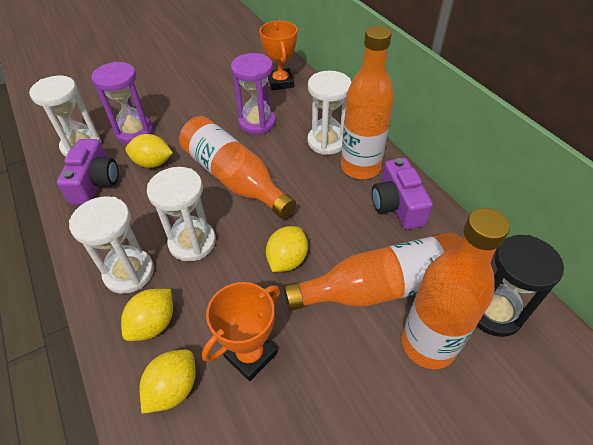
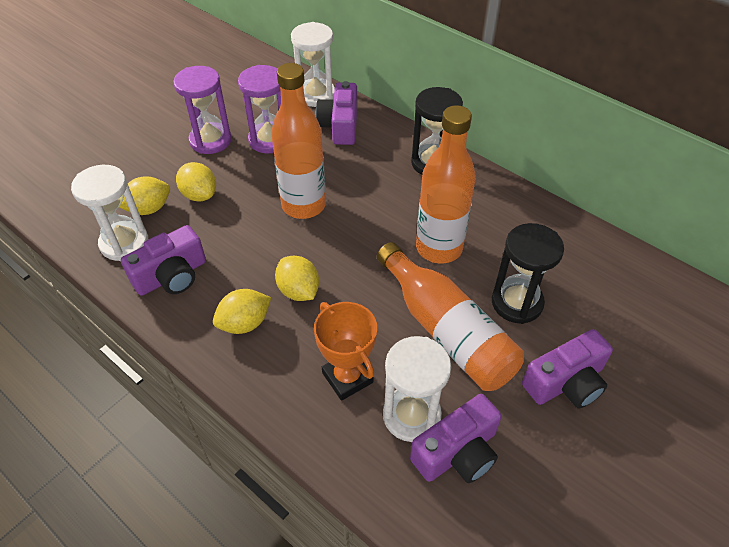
black hourglass: [477,235,564,337] = 1 -> [411,87,463,175] [492,223,564,324] = 2
orange bottle: [179,116,296,219] [284,233,462,311] [341,25,394,179] [402,208,510,369] = 4 -> [271,63,326,219] [377,242,524,391] [416,105,476,264] = 3
orange trophy: [202,282,280,381] [260,21,297,90] = 2 -> [314,302,377,401] = 1
purple camera: [57,139,118,205] [372,158,433,230] = 2 -> [121,225,206,296] [316,81,357,145] [410,394,502,483] [522,329,613,409] = 4
white hourglass: [29,76,101,157] [69,196,154,294] [147,167,216,262] [307,71,351,155] = 4 -> [71,165,148,261] [291,22,335,107] [383,336,451,442] = 3

